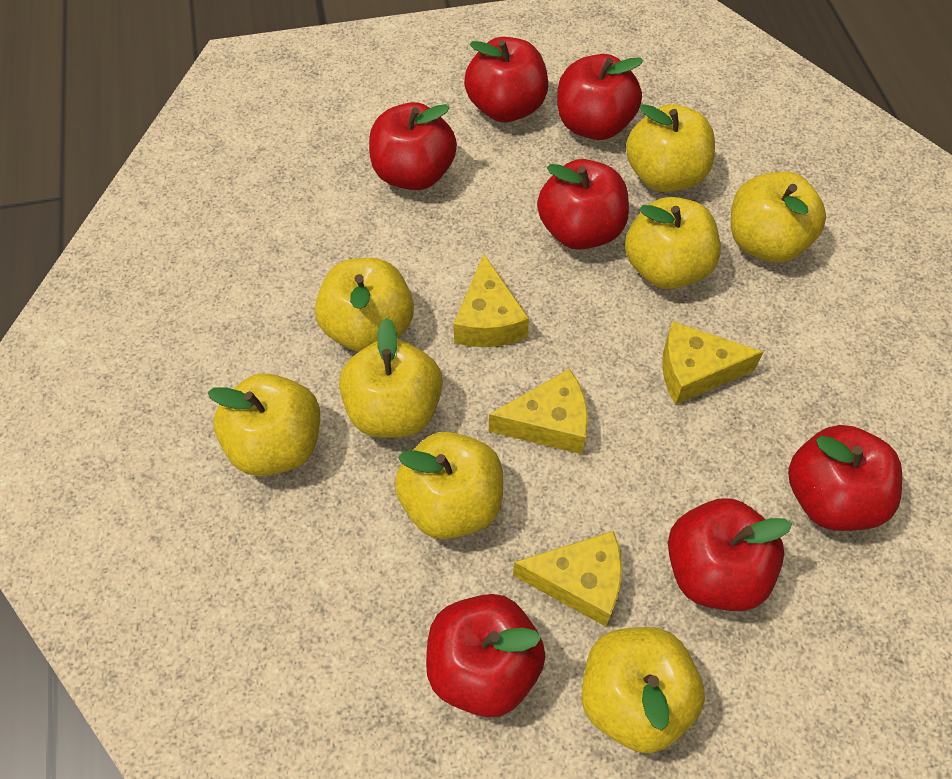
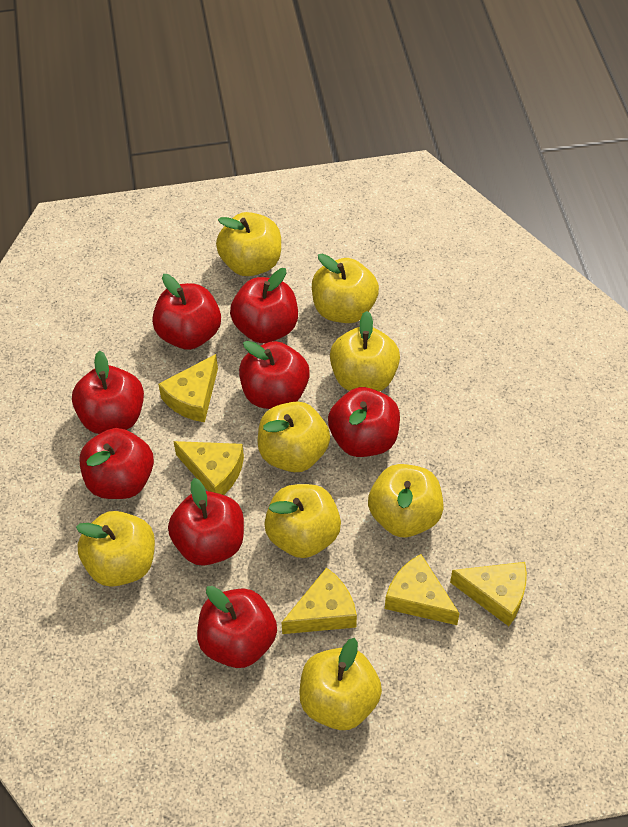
red apple: [369,102,457,190] [426,594,545,717] [464,37,548,122] [537,159,629,250] [557,54,643,140] [668,498,792,611] [788,425,902,531] = 7 -> [72,351,144,434] [79,428,154,499] [152,274,221,350] [168,478,244,566] [197,586,277,668] [230,268,298,343] [239,341,310,409] [328,387,400,457] = 8
yellow cheese: [454,254,529,347] [489,369,588,454] [513,531,622,627] [662,321,763,405] = 4 -> [158,354,218,422] [173,441,244,495] [281,567,357,634] [385,554,460,625] [450,562,527,626] = 5

